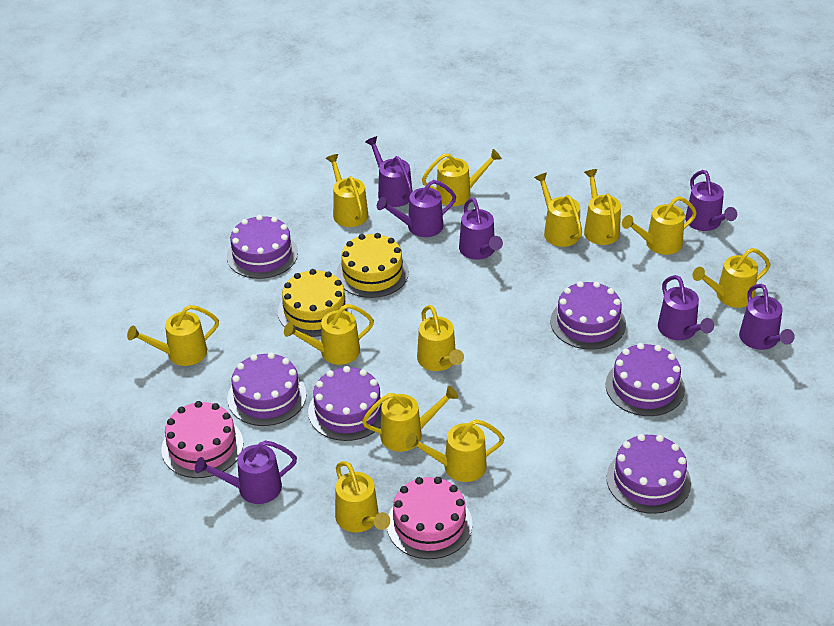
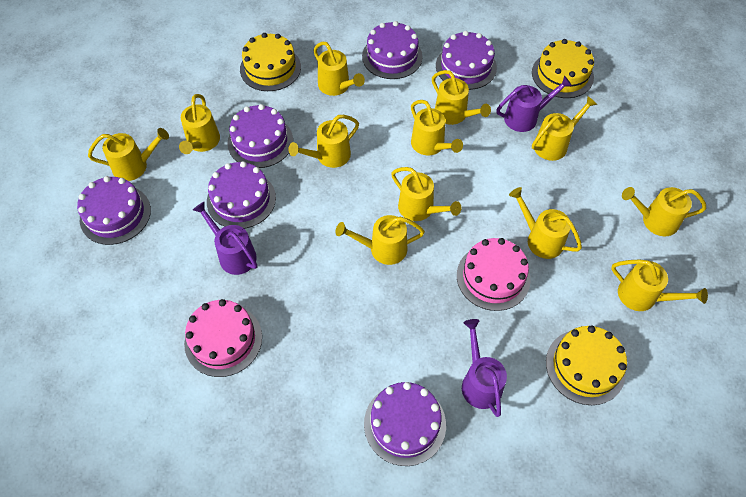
purple watering can: [195,440,297,504] [365,136,413,207] [377,180,456,237] [459,198,503,260] [658,275,714,340] [685,170,737,231] [739,284,795,350] = 7 -> [193,202,257,275] [462,319,507,417] [496,76,572,132] = 3
yellow cake: [278,269,352,337] [336,233,409,298] = 2 -> [240,33,301,91] [532,39,594,98] [546,325,627,405] = 3

